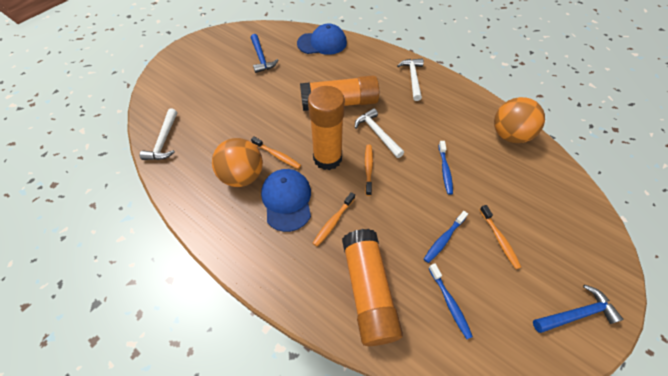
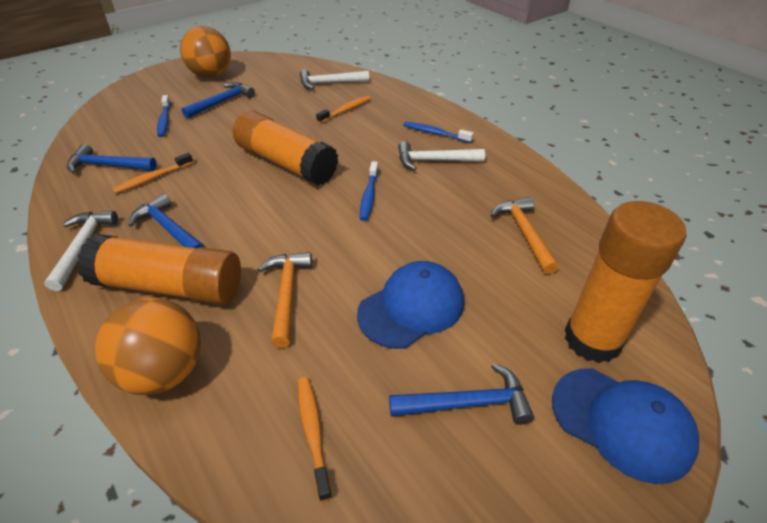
blue hammer: [251,34,278,73] [533,284,624,333] = 2 -> [67,144,157,174] [129,194,206,248] [182,82,255,119] [389,363,534,425] = 4
orange hammer: none = 0 -> [258,252,312,348] [490,197,559,274] = 2
orange toothbrush: [251,137,301,169] [313,192,355,246] [365,145,373,196] [480,205,521,269] = 4 -> [112,153,193,194] [298,377,332,502] [316,96,371,124] = 3

